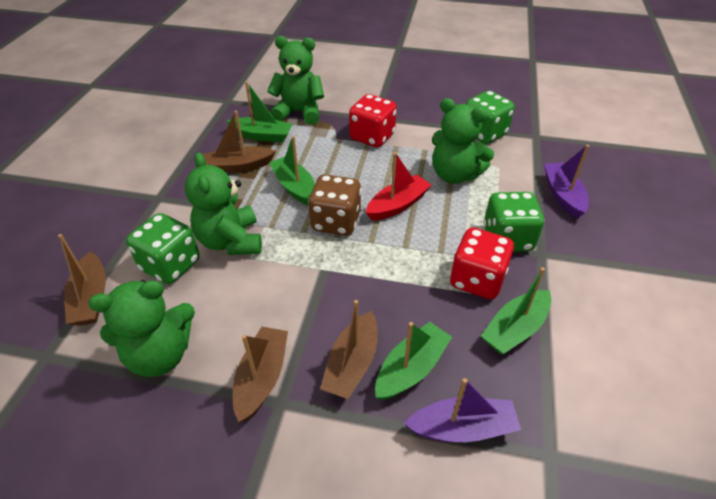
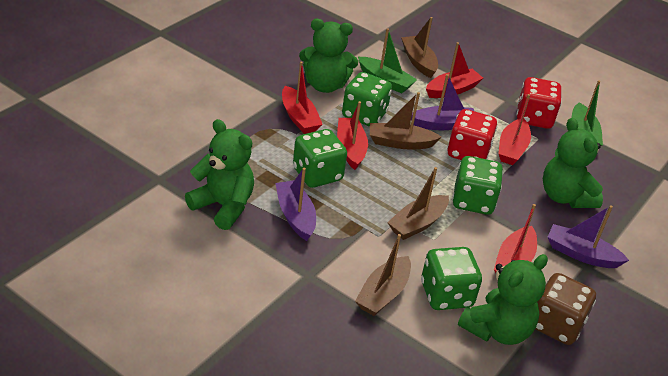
green boat: [226,81,293,142] [269,136,315,206] [375,322,452,400] [481,267,551,355] = 4 -> [358,28,417,93] [572,80,603,146] = 2
green dice: [126,213,200,284] [466,91,515,144] [483,192,544,252] = 3 -> [293,129,347,188] [342,72,392,127] [421,247,482,310] [452,156,503,215] = 4
purple boat: [404,378,521,442] [544,145,589,218] = 2 -> [275,168,316,241] [411,74,474,130] [548,205,629,268] = 3
red boat: [366,152,431,220] = 1 -> [282,61,323,134] [337,101,368,170] [426,42,483,98] [494,204,537,273] [498,94,531,165] = 5

